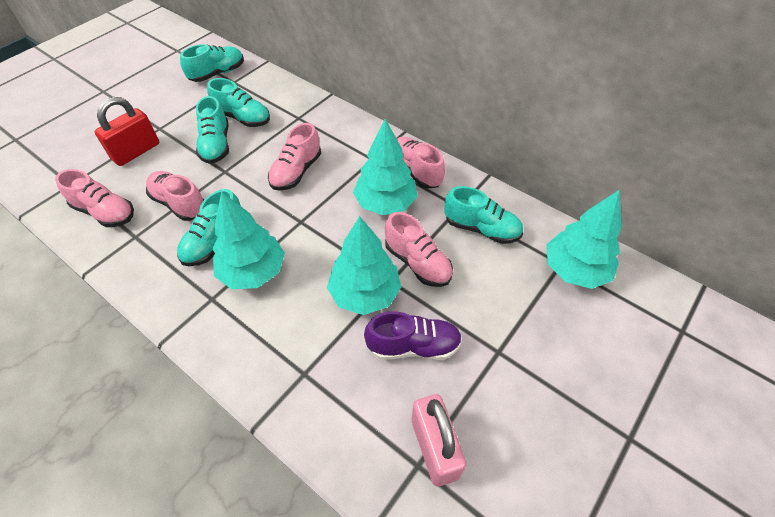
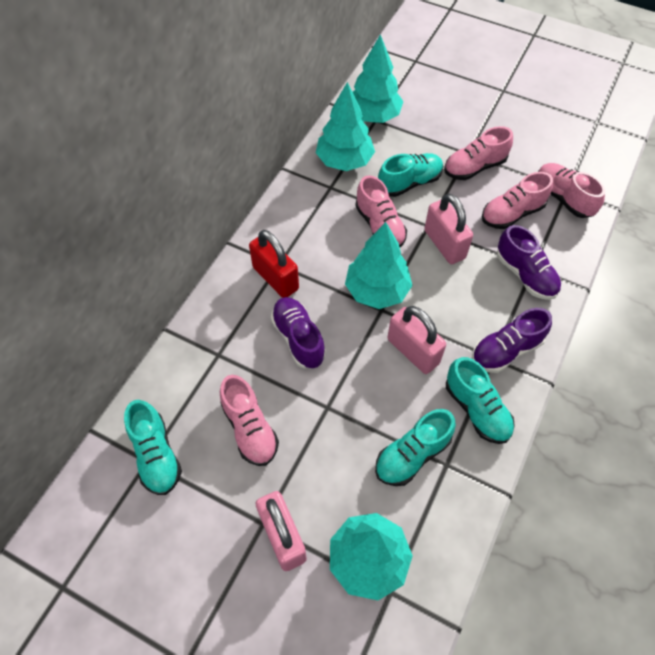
pink padlock: [412,394,466,487] = 1 -> [255,491,307,571] [387,306,446,374] [424,194,473,264] = 3
purple shoe: [364,311,462,360] = 1 -> [271,297,326,368] [472,308,552,373] [497,225,561,300] = 3
turquoise shoe: [177,189,241,266] [180,44,244,82] [196,96,229,164] [207,78,270,127] [444,186,523,244] = 5 -> [124,400,182,495] [375,409,456,486] [378,153,443,197] [446,357,515,444] = 4

